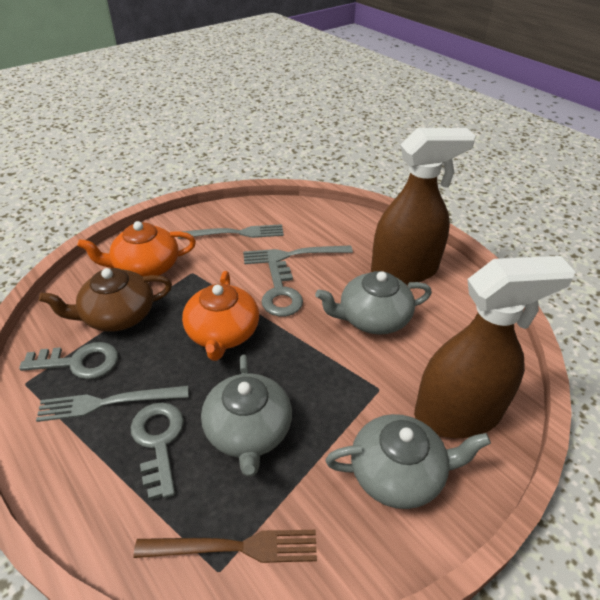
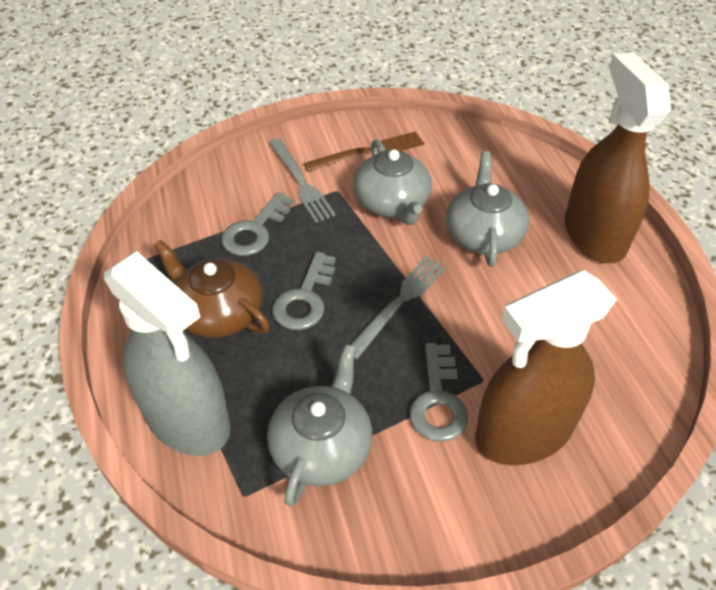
grey fork: [36,386,189,422] [178,224,284,239] [243,245,353,264] = 3 -> [269,139,336,223] [350,256,446,359] = 2
grey spray bottle: none = 0 -> [104,252,231,456] = 1
orange teapot: [77,221,196,276] [182,271,259,361] = 2 -> none = 0

